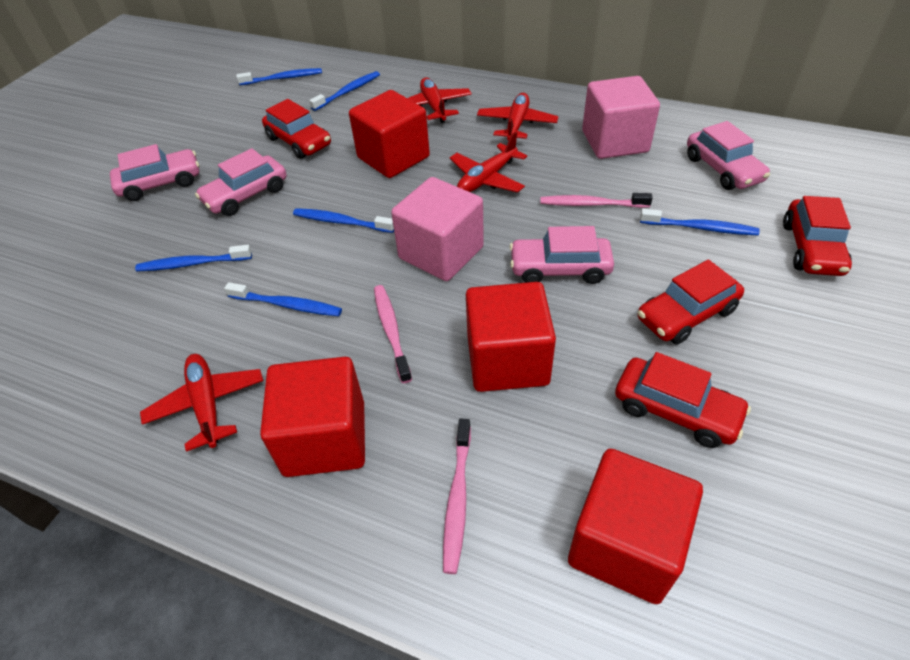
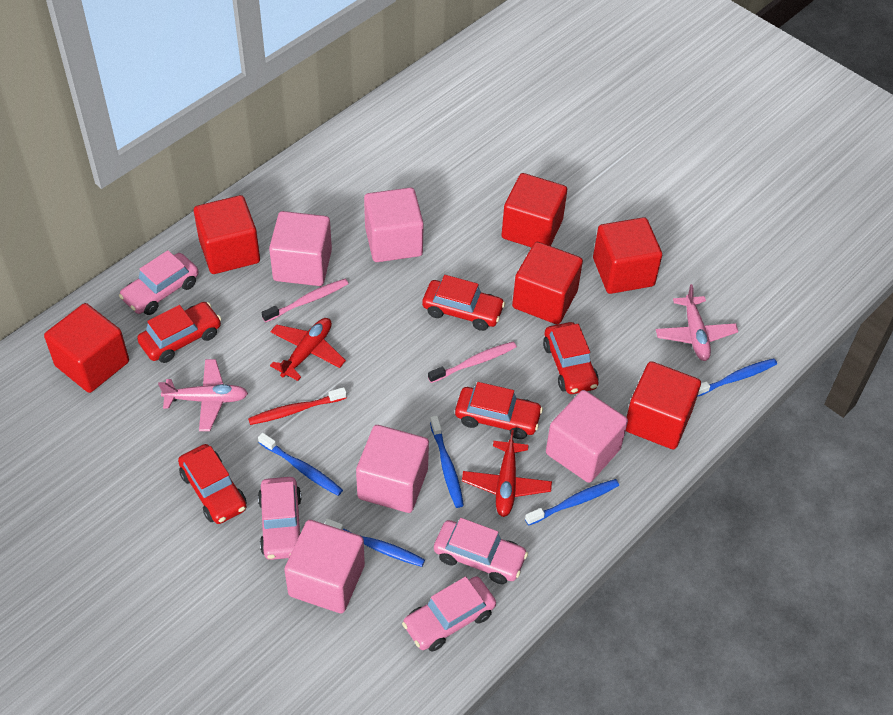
blue toothbrush: [135,245,252,271] [224,282,342,316] [236,68,322,85] [293,208,394,233] [309,71,380,111] [640,209,760,235] = 6 -> [258,433,343,496] [324,518,425,567] [430,416,464,508] [525,479,619,526] [697,358,777,397] = 5
pink cube: [391,177,484,281] [582,76,660,159] = 2 -> [269,211,332,286] [284,520,365,613] [356,425,429,513] [364,188,424,262] [546,390,628,483] = 5
pink plane: none = 0 -> [158,359,248,431] [656,284,738,361] = 2
pink toothbrush: [374,285,412,383] [443,419,471,574] [540,193,652,208] = 3 -> [262,279,349,322] [428,341,517,383] = 2
red car: [262,99,331,159] [615,352,751,448] [638,260,744,345] [783,196,852,276] = 4 -> [137,302,221,363] [178,444,246,524] [422,275,505,331] [455,382,543,439] [543,322,599,394] = 5
red cube: [260,357,365,477] [349,90,430,178] [466,282,556,392] [568,449,703,604] = 4 -> [44,303,129,393] [194,195,260,274] [501,173,567,248] [512,242,583,325] [593,217,662,294] [626,361,701,449] = 6
red plane: [140,354,264,452] [408,78,472,123] [450,131,527,193] [477,93,559,141] = 4 -> [270,318,346,381] [462,430,552,517] = 2
red toothbrush: none = 0 -> [248,387,347,425] = 1

